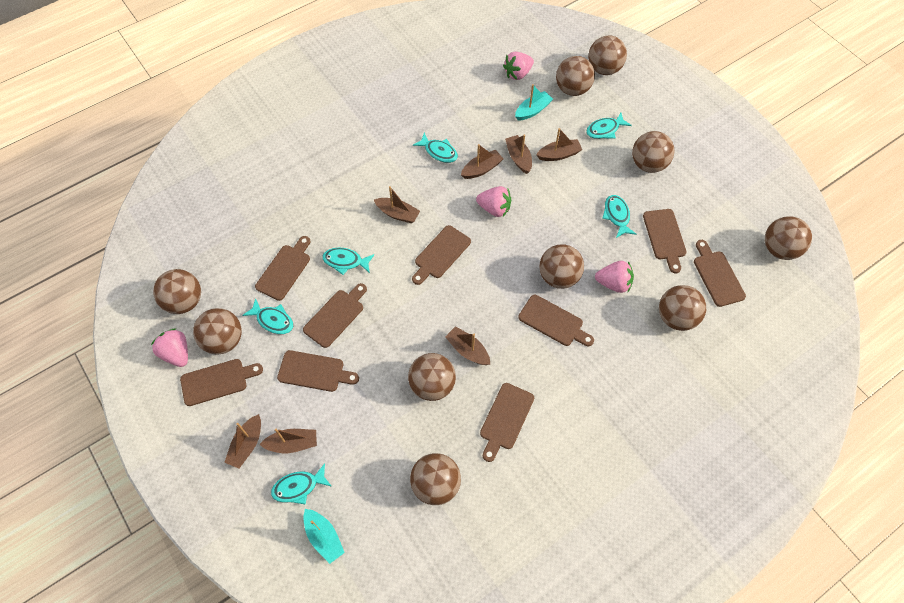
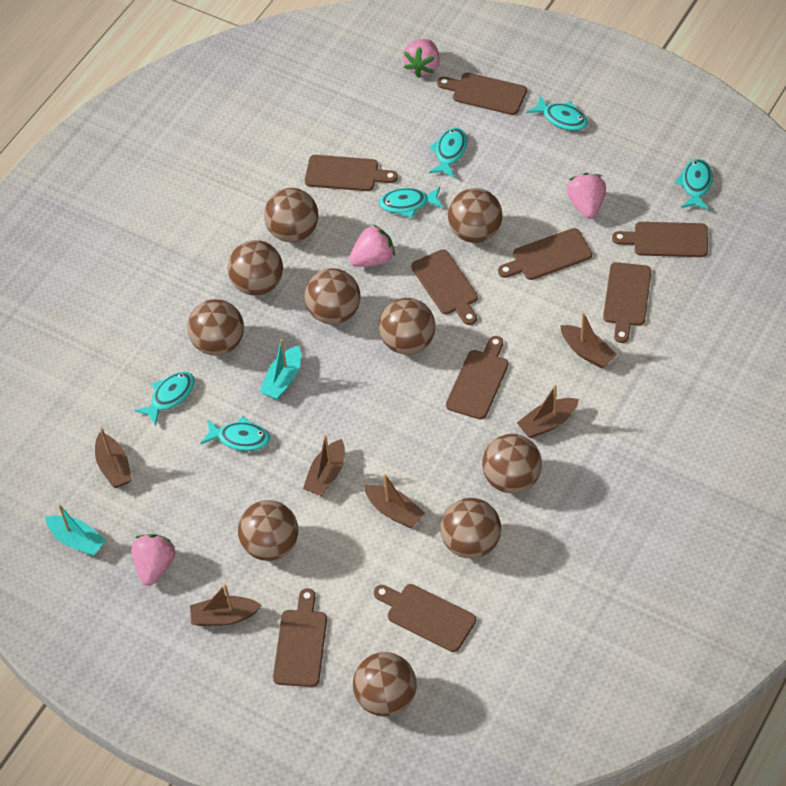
brown boat: [224,414,261,468] [259,429,317,453] [374,186,420,223] [445,326,490,365] [461,144,503,179] [505,134,532,174] [536,128,582,161] = 7 -> [95,427,132,488] [190,584,261,626] [303,435,345,496] [364,474,425,528] [517,385,579,438] [560,312,617,369] = 6

